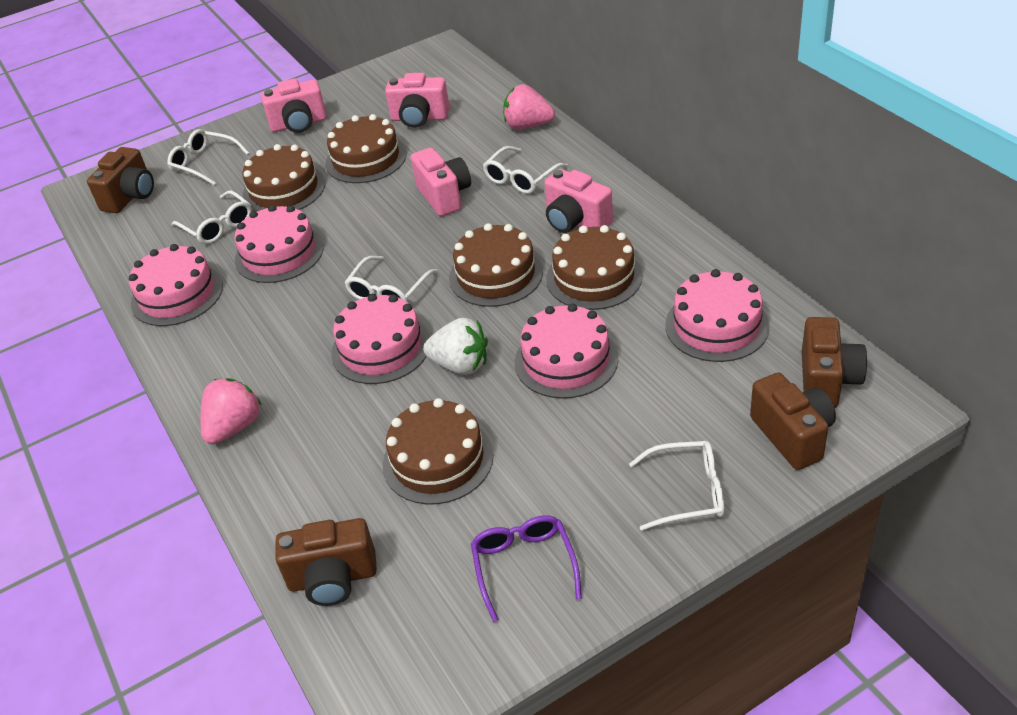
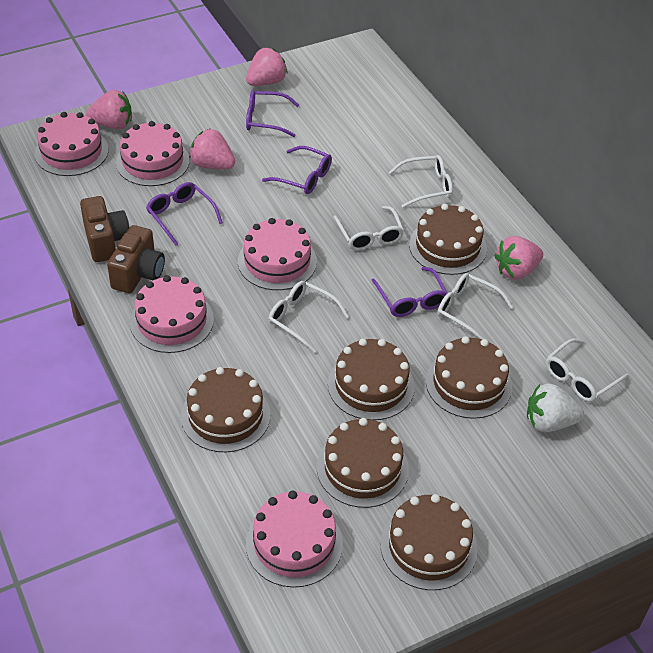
brown cake: [242,144,325,212] [326,114,407,183] [383,398,493,504] [449,223,543,307] [546,225,643,310] = 5 -> [181,367,271,452] [317,418,409,508] [328,339,415,420] [380,494,478,590] [409,204,487,275] [426,336,512,419] = 6
brown camera: [87,147,154,213] [276,518,377,606] [750,372,836,470] [802,317,867,408] = 4 -> [80,196,130,262] [107,225,165,293] = 2
pink camera: [261,78,327,133] [385,73,450,128] [411,148,471,216] [544,169,613,233] = 4 -> none = 0
pink strawberry: [200,378,262,444] [503,84,555,129] = 2 -> [86,90,132,129] [189,129,235,169] [246,48,288,86] [494,236,543,280] = 4
purple glasses: [471,515,582,622] = 1 -> [146,182,223,245] [246,90,299,137] [262,146,332,194] [371,267,447,317] = 4

